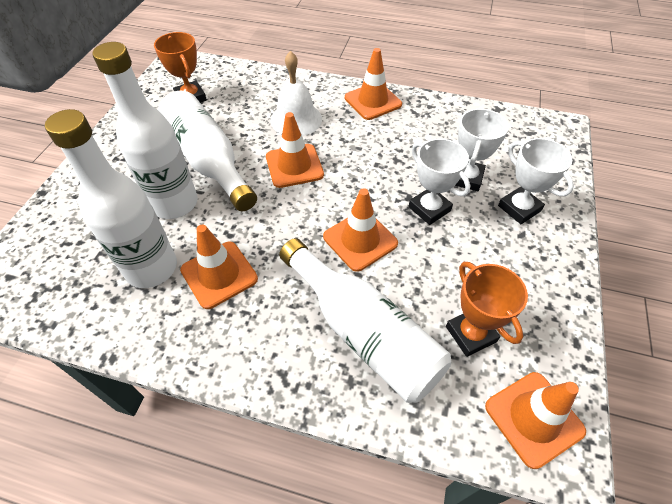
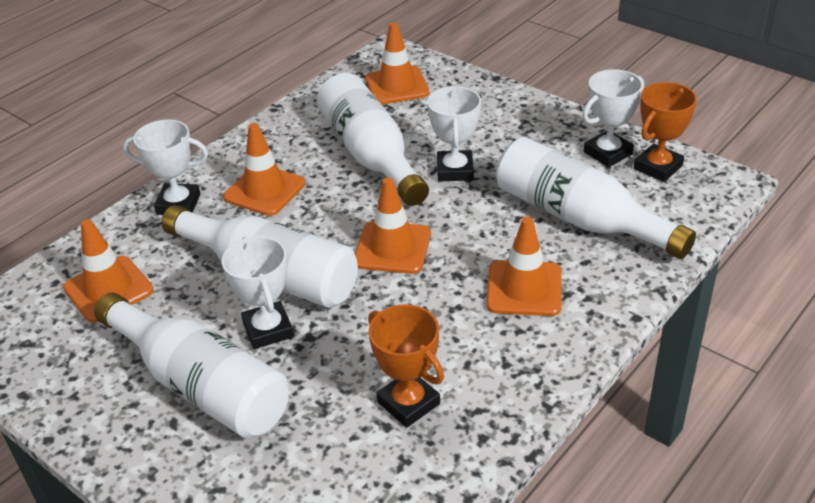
white bell: [270,51,322,136] = 1 -> none = 0
white trophy: [409,139,471,225] [455,109,509,191] [498,138,574,224] = 3 -> [123,119,208,215] [222,236,294,349] [427,86,481,182] [583,69,644,167] = 4

